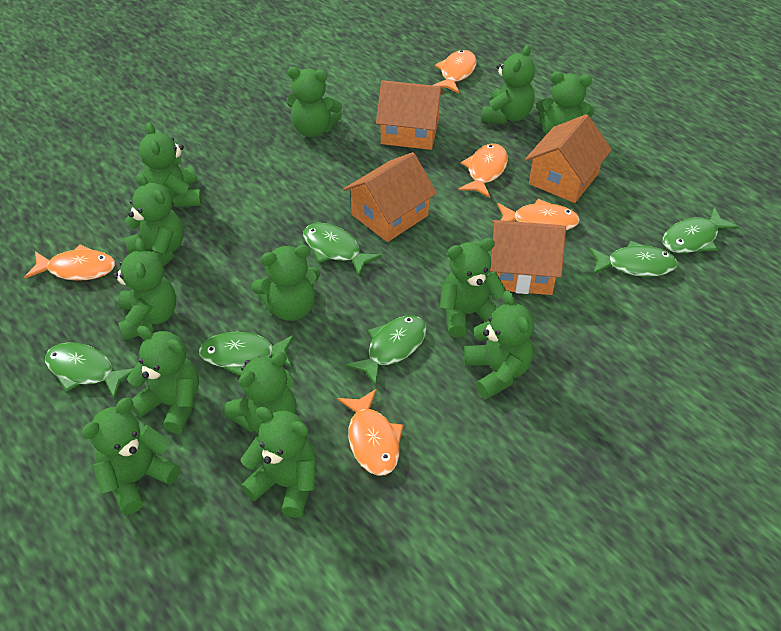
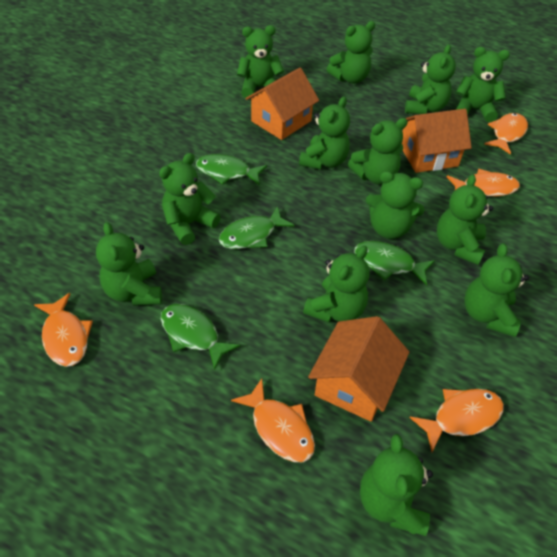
green fish: [45,342,134,399] [199,332,294,376] [303,223,382,276] [346,316,427,386] [589,241,678,277] [663,208,739,253] = 6 -> [161,304,241,371] [196,154,267,185] [219,206,295,249] [354,241,435,286] = 4
orange house: [343,152,437,242] [376,80,444,150] [490,220,566,295] [525,114,612,203] = 4 -> [245,68,319,140] [308,316,409,422] [401,109,472,173] = 3

